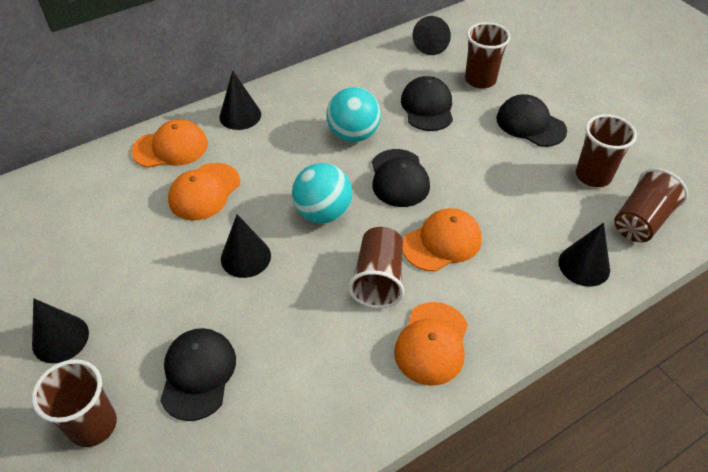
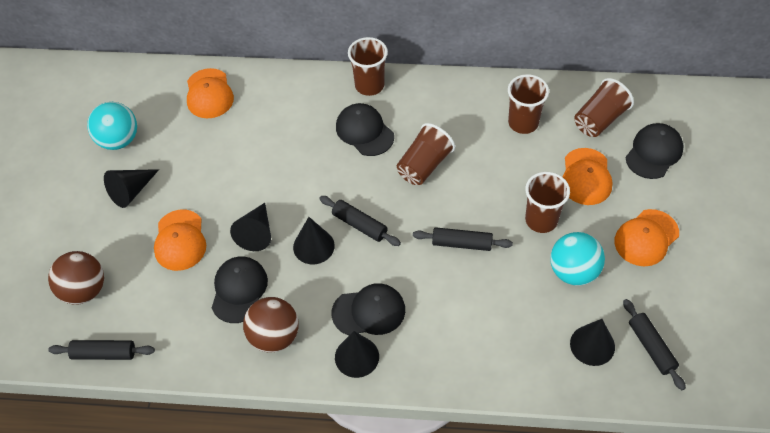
black rolling pin: none = 0 -> [48,340,155,360] [319,196,401,246] [413,227,513,251] [623,299,686,390] = 4
brown ball: none = 0 -> [48,251,104,305] [243,297,299,353] = 2

